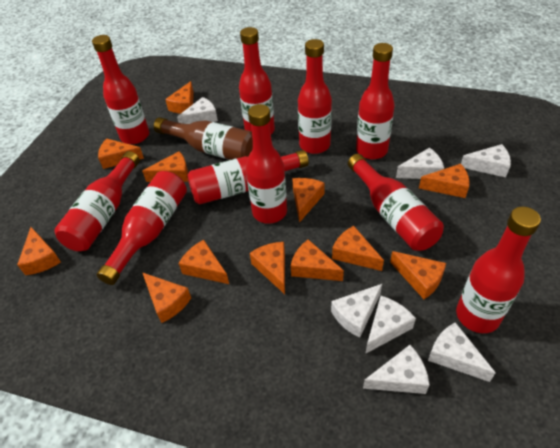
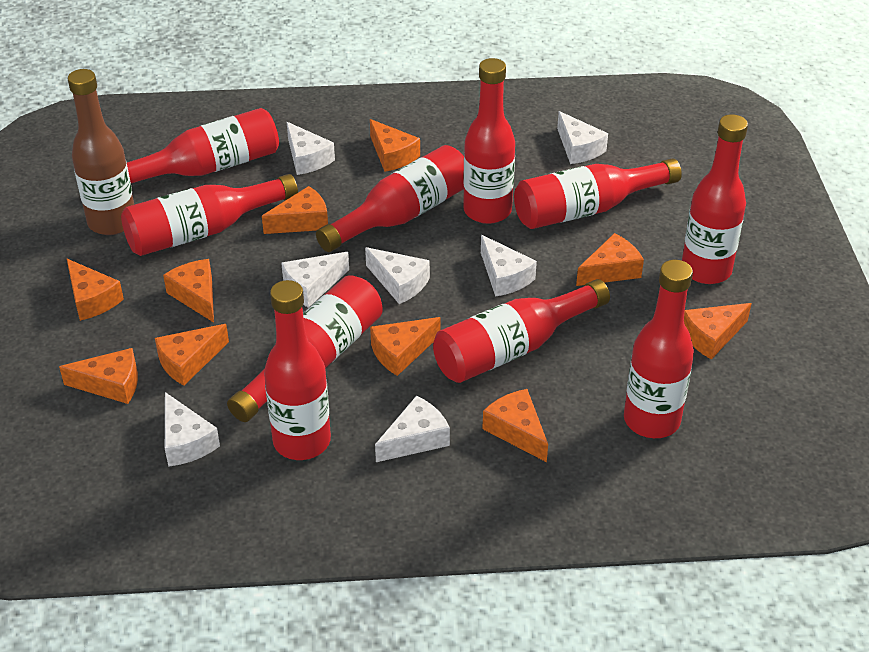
orange cheese: [17,227,61,275] [98,138,144,169] [142,151,188,182] [142,272,191,323] [165,81,194,114] [178,240,229,284] [250,242,285,294] [291,239,344,281] [292,178,325,223] [332,226,384,271] [390,251,446,299] [419,164,470,198] = 12 -> [59,348,138,404] [67,259,124,321] [155,324,229,386] [163,259,214,323] [262,186,328,234] [370,119,420,172] [370,317,441,376] [482,389,548,462] [576,233,644,286] [684,303,752,359] = 10

